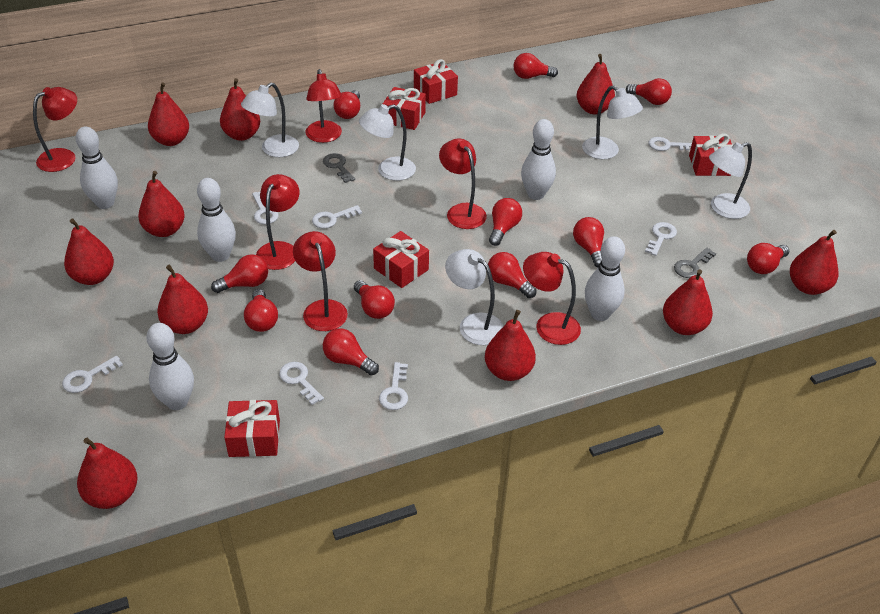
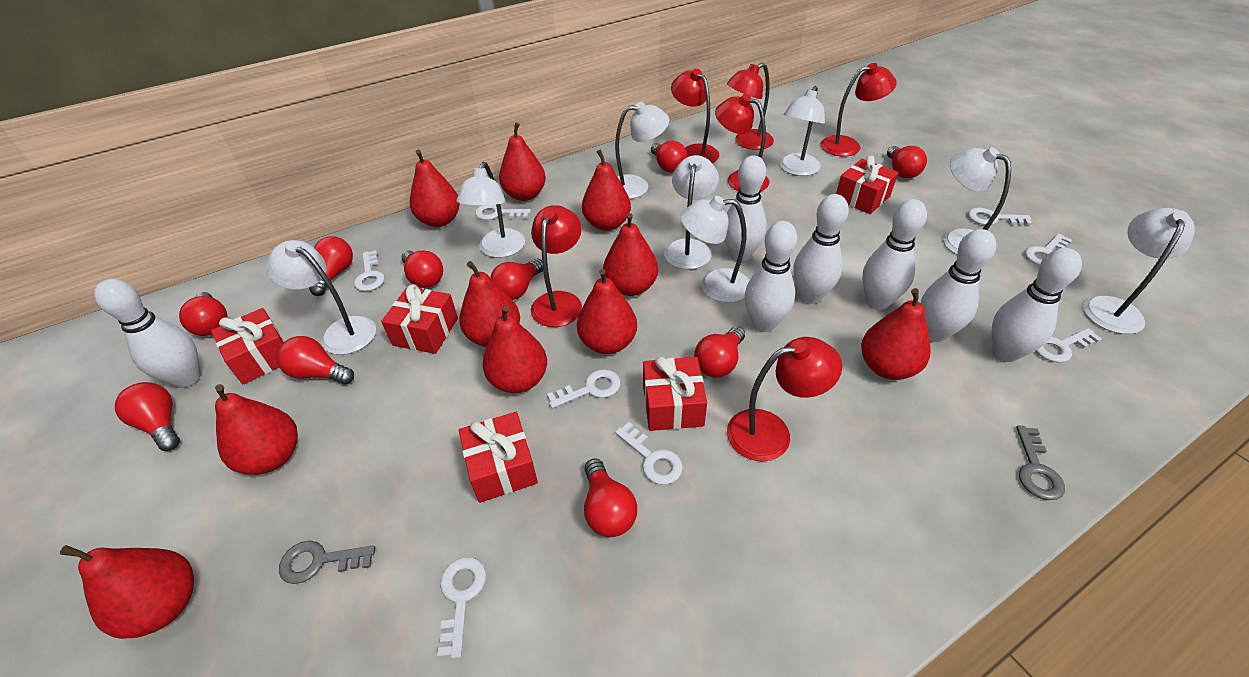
red light bulb: [211,254,268,293] [244,289,278,332] [323,329,379,376] [333,90,360,119] [354,280,395,319] [488,252,537,298] [489,198,522,246] [513,53,558,79] [573,217,604,267] [626,78,672,105] [747,243,789,274] = 11 -> [115,382,180,451] [179,292,227,336] [277,336,354,385] [309,236,353,296] [401,250,443,288] [490,259,543,300] [584,458,637,537] [651,141,687,172] [694,326,745,378] [887,146,927,178] = 10
white bowling pin: [75,127,118,209] [146,323,194,410] [197,178,236,262] [521,119,556,200] [585,236,625,321] = 5 -> [94,279,201,388] [725,156,767,262] [745,221,797,332] [793,194,849,304] [862,199,927,310] [921,229,996,342] [991,248,1082,362] = 7
white key: [62,356,123,393] [252,192,278,224] [279,362,324,405] [312,205,362,229] [379,362,408,410] [645,222,677,256] [648,137,692,151] = 7 -> [354,250,385,291] [437,557,486,659] [475,205,531,220] [547,369,621,408] [615,422,683,485] [968,207,1032,225] [1025,234,1072,265] [1036,328,1102,363] = 8
white lamp: [241,83,299,157] [359,104,416,181] [445,249,504,345] [582,85,643,159] [709,142,752,219] = 5 -> [266,240,376,355] [456,162,525,258] [615,102,669,199] [664,155,719,269] [680,196,750,303] [780,86,825,176] [943,147,1011,255] [1083,208,1195,334] = 8

